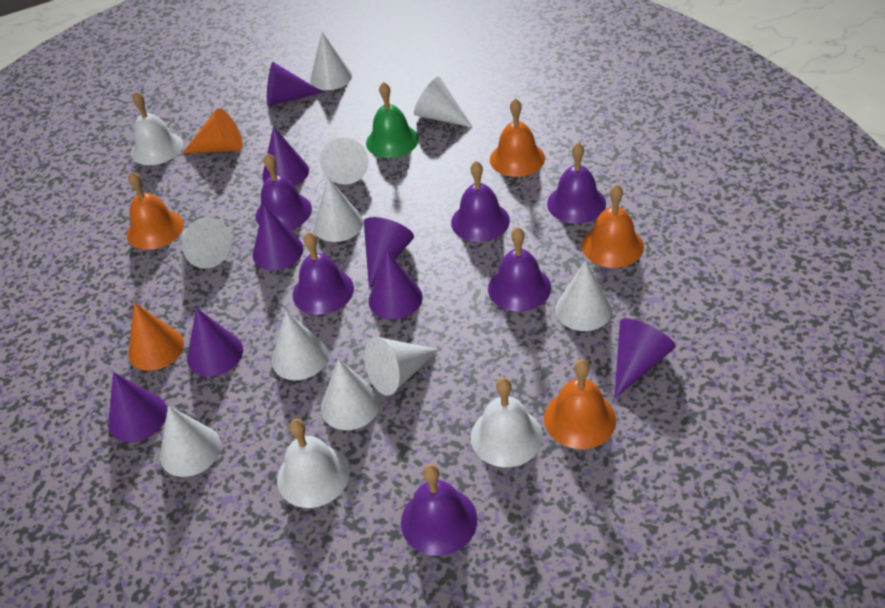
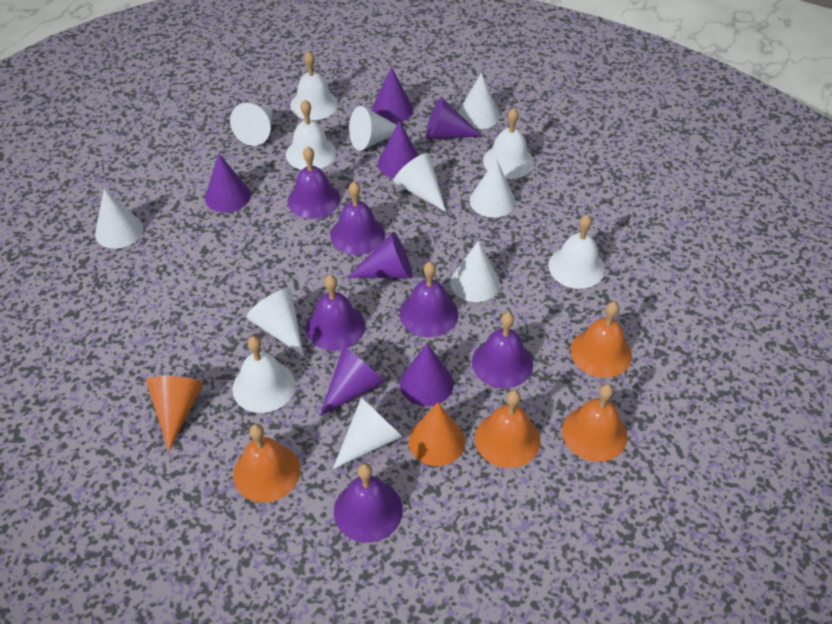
green bell: [366,82,419,158] = 1 -> none = 0
purple cone: [108,372,167,442] [187,308,243,376] [253,205,304,270] [262,126,309,186] [267,62,324,106] [364,217,414,289] [368,251,423,319] [614,318,676,399] = 8 -> [205,153,251,213] [320,346,385,416] [347,232,412,278] [372,67,413,123] [378,121,419,178] [400,343,454,406] [426,97,483,139] = 7
white bell: [131,91,183,165] [277,419,350,508] [471,378,543,467] = 3 -> [232,336,295,413] [286,100,336,170] [290,51,338,120] [483,108,534,179] [548,215,605,289] = 5
white cone: [160,405,221,477] [182,217,232,269] [272,311,329,380] [310,32,352,90] [314,177,363,242] [320,137,369,185] [321,359,380,430] [364,337,439,395] [414,76,473,127] [555,261,612,331] = 10 -> [95,189,143,249] [230,103,272,146] [247,289,304,357] [333,398,403,469] [349,106,405,151] [393,153,446,212] [450,241,500,302] [458,72,500,129] [470,158,515,218] = 9

